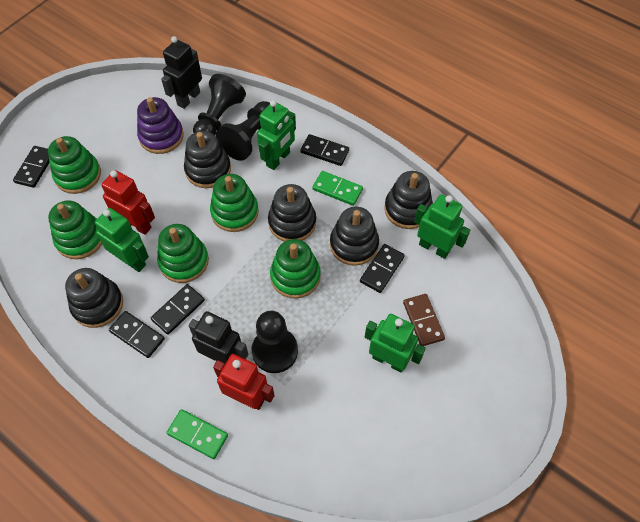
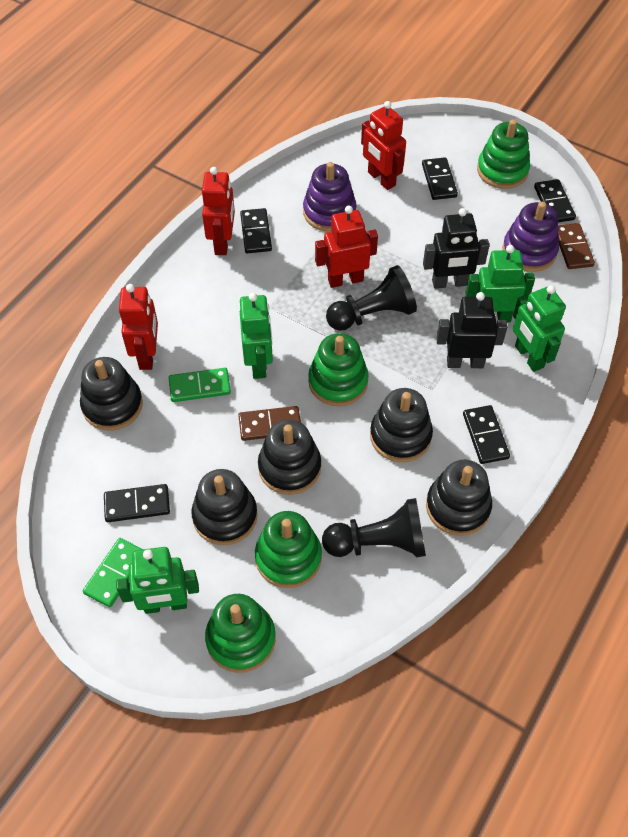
black pawn: [193,74,246,135] [216,101,270,161] [252,311,298,373] = 3 -> [322,498,426,557] [326,265,417,331] = 2
brown domino: [403,294,445,346] = 1 -> [238,406,301,441] [558,223,595,269] = 2
green stacking toy: [48,136,101,194] [48,200,102,259] [157,224,209,283] [210,174,259,232] [270,239,321,299] = 5 -> [205,594,276,673] [255,511,322,588] [308,333,369,406] [477,119,530,189] = 4
purple stacking toy: [137,97,184,154] = 1 -> [303,162,356,232] [502,202,559,272] = 2
red robot: [102,170,155,235] [213,354,275,410] = 2 -> [119,284,158,370] [202,167,235,255] [315,206,378,288] [361,101,406,190] = 4

